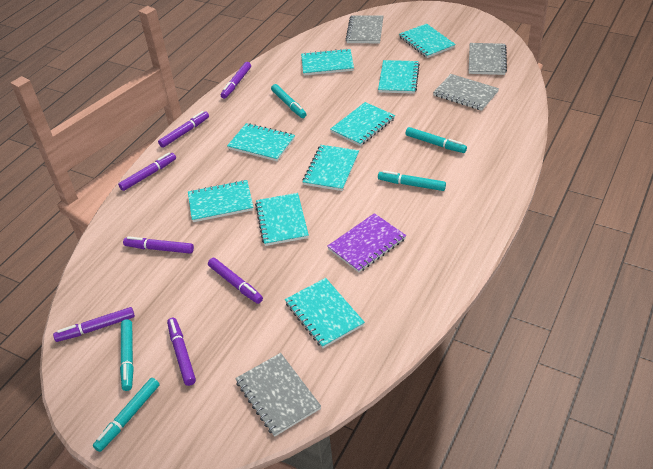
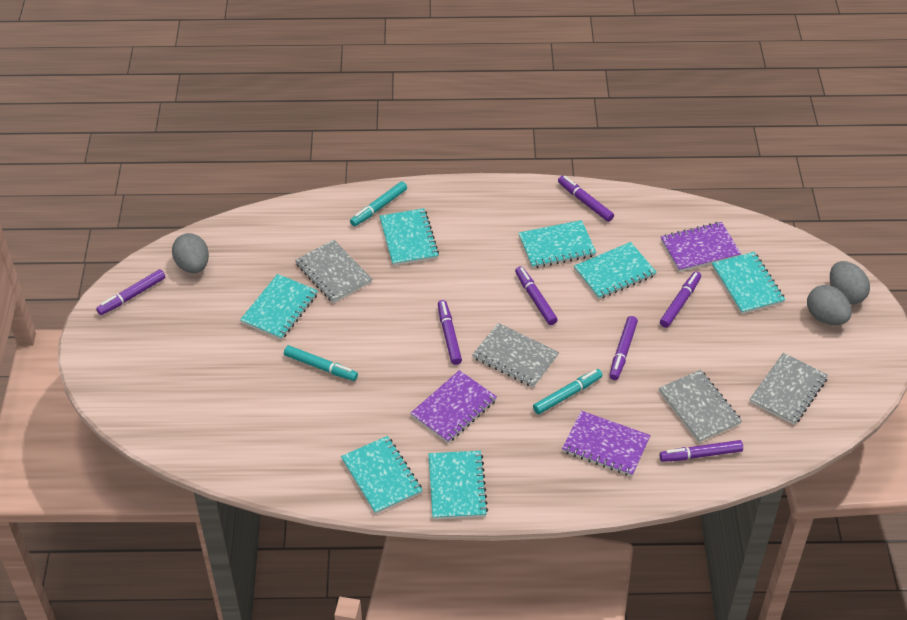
grey egg: none = 0 -> [172,233,209,273] [807,285,852,325] [830,261,870,304] = 3
purple notebook: [327,213,406,272] = 1 -> [410,370,497,443] [562,411,651,476] [661,222,741,272] = 3
turquoise marker: [93,378,160,452] [120,319,134,391] [271,84,306,118] [378,170,446,191] [406,127,467,153] = 5 -> [284,345,358,381] [350,181,407,226] [533,369,602,414] = 3
turquoise notebook: [188,180,254,222] [227,123,295,161] [255,193,309,246] [285,278,365,348] [301,48,354,76] [303,145,359,191] [330,102,395,146] [378,60,420,94] [399,24,456,58] = 9 -> [240,274,318,340] [341,436,423,514] [379,208,439,266] [429,451,488,519] [519,220,596,268] [574,242,657,299] [712,252,785,314] = 7

